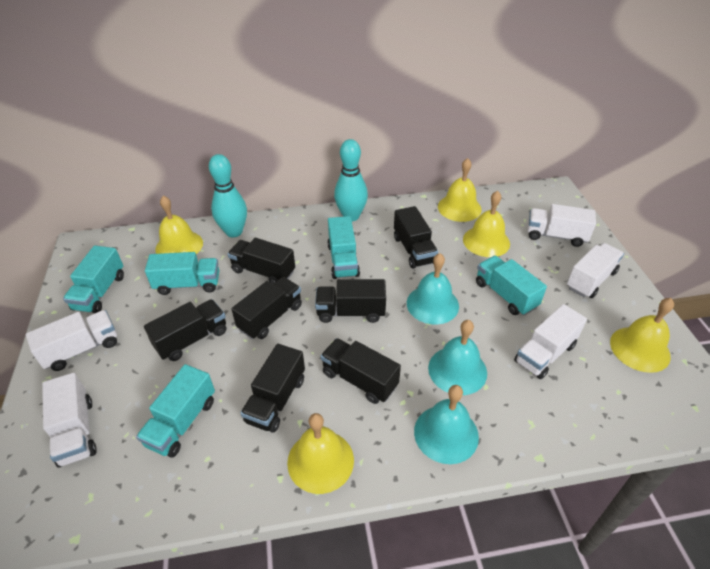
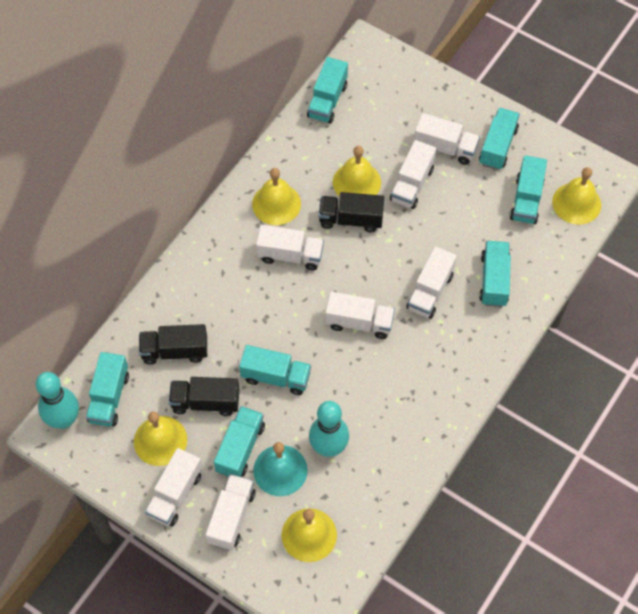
black truck: [144,299,226,361] [228,238,295,284] [231,277,302,339] [241,344,305,433] [315,279,386,323] [321,338,401,404] [394,206,438,269] = 7 -> [139,324,207,365] [169,377,239,416] [319,192,384,233] = 3
turquoise bell: [407,253,459,325] [414,385,479,464] [428,320,487,395] = 3 -> [253,442,308,496] = 1
turquoise truck: [63,246,124,313] [136,364,215,458] [145,252,220,295] [327,216,360,279] [476,256,547,316] = 5 -> [86,352,129,427] [214,406,265,477] [239,345,311,395] [307,57,348,123] [479,108,520,170] [479,241,511,307] [510,155,547,224] = 7
white truck: [26,310,117,371] [42,373,97,468] [514,304,587,379] [527,204,596,247] [567,243,624,298] = 5 -> [145,448,202,527] [205,474,256,551] [256,225,324,270] [325,291,395,339] [390,140,436,209] [406,246,457,319] [414,113,480,165] = 7

